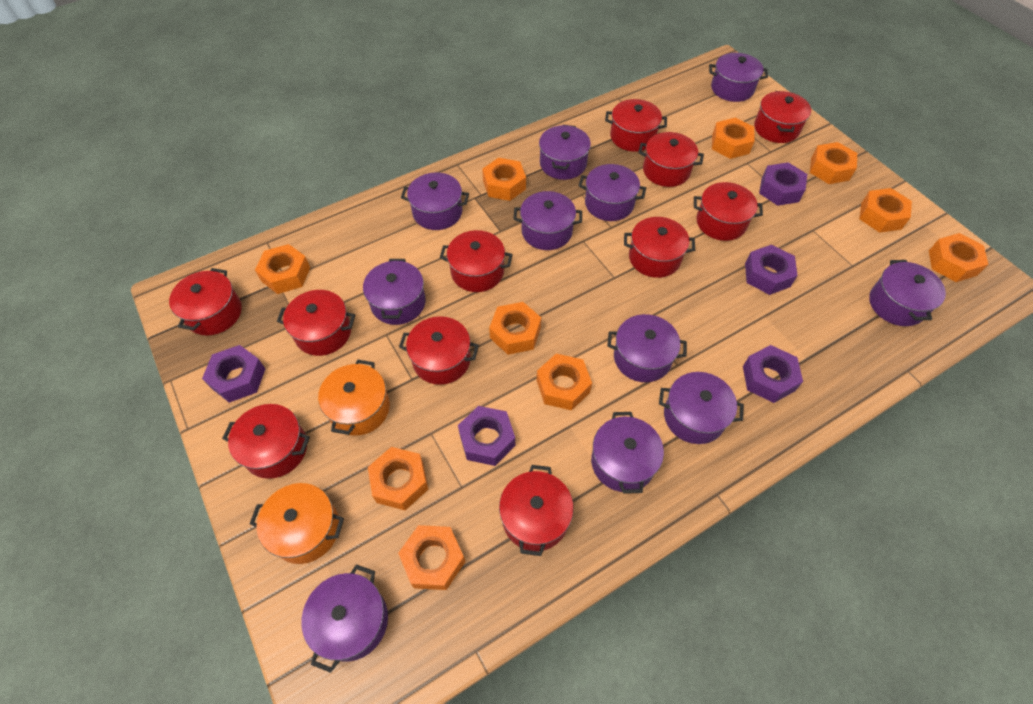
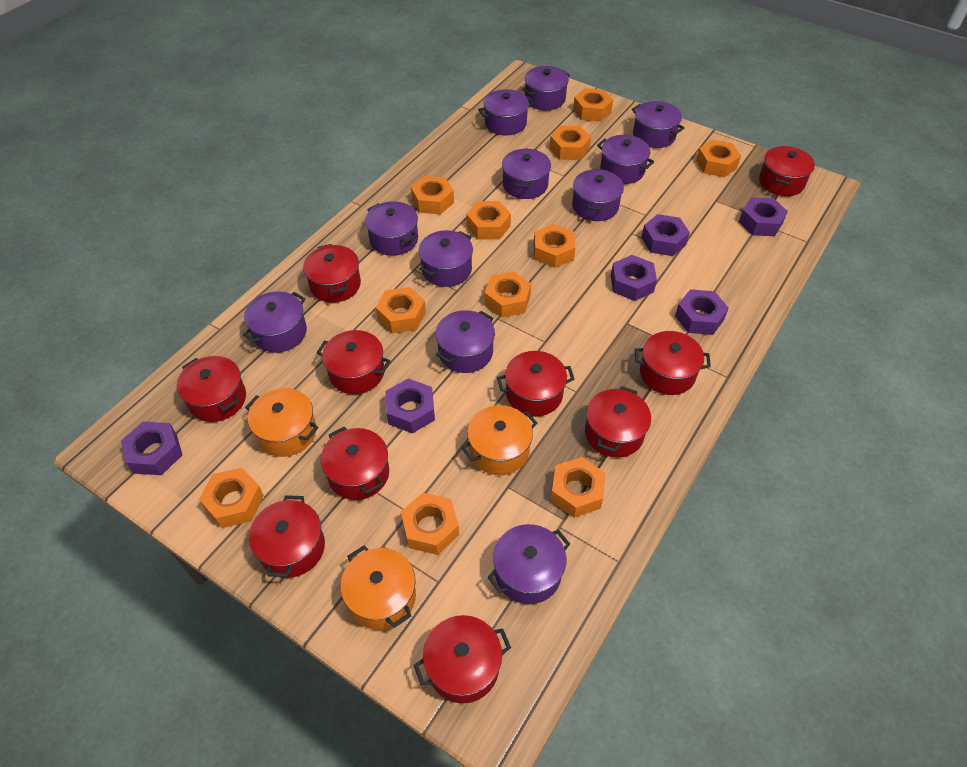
orange nut: [255,244,310,294] [368,447,428,510] [398,525,465,590] [482,158,526,201] [489,302,541,355] [537,354,592,410] [712,118,755,159] [810,142,857,184] [859,188,912,233] [929,233,988,282] = 10 -> [199,468,264,528] [376,287,426,333] [401,493,459,555] [411,176,454,214] [466,201,511,240] [485,272,531,318] [534,224,576,268] [549,125,591,160] [551,457,606,518] [573,88,613,122] [696,140,741,177] = 11
orange pot: [250,483,344,564] [318,360,390,436] = 2 -> [245,388,319,457] [340,546,416,630] [462,405,537,475] = 3
purple nut: [202,345,265,403] [458,406,515,466] [743,345,803,403] [745,245,798,295] [759,162,807,206] = 5 -> [121,421,183,475] [386,378,435,434] [611,255,657,301] [641,214,690,256] [675,289,729,335] [739,197,788,236] = 6
red pot: [169,268,242,336] [222,404,310,479] [277,290,355,356] [399,316,479,385] [440,230,513,292] [499,465,574,556] [605,99,667,152] [624,217,695,278] [638,132,704,187] [694,182,763,241] [754,91,811,143] = 11 -> [177,356,246,422] [249,495,325,578] [303,244,361,303] [316,330,391,394] [321,427,389,500] [414,615,511,703] [497,351,575,417] [585,386,651,458] [635,331,711,395] [759,146,815,196] = 10

